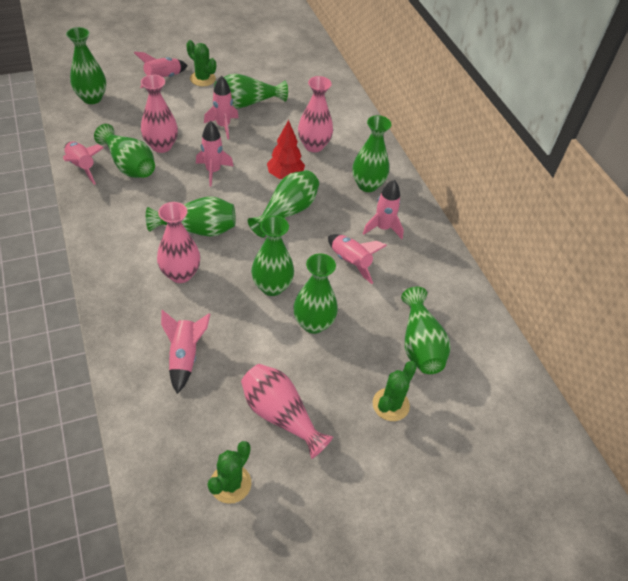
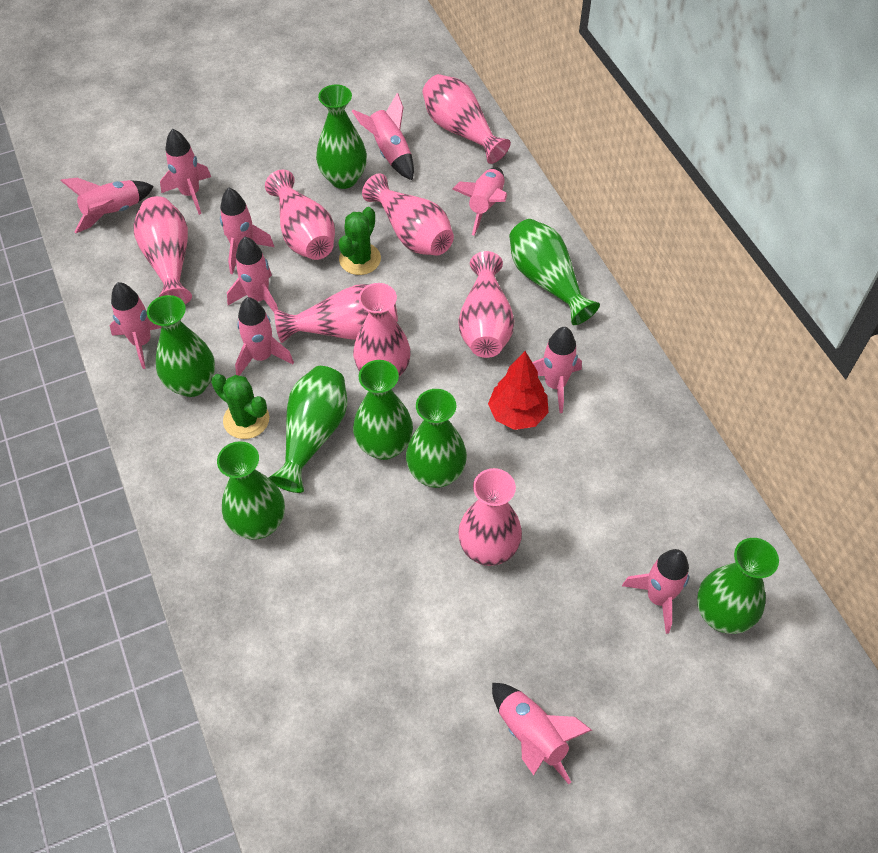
green cactus: [186,40,216,86] [207,441,251,504] [373,361,417,421] = 3 -> [211,374,269,439] [339,207,381,275] = 2
green vase: [66,27,106,104] [94,124,155,178] [146,196,236,237] [214,74,288,109] [248,170,319,238] [251,216,294,296] [293,253,338,334] [352,115,392,192] [401,287,451,374] = 9 -> [147,295,215,397] [217,441,285,540] [269,366,347,493] [316,85,367,189] [353,360,413,460] [406,389,467,488] [509,219,600,325] [697,538,779,634] = 8
pink rocket: [63,141,104,185] [134,52,188,88] [161,310,210,394] [196,121,234,187] [204,76,239,140] [328,234,387,284] [363,180,404,239] = 7 -> [60,178,154,233] [110,282,162,369] [160,129,211,215] [220,188,274,274] [227,237,278,313] [235,297,294,376] [352,93,414,181] [452,167,507,235] [492,683,592,784] [532,327,582,413] [622,549,689,634] = 11
pink vase: [141,75,178,153] [157,202,200,283] [241,364,333,459] [298,76,333,152] = 4 -> [134,196,192,304] [265,170,335,260] [274,284,398,343] [353,283,411,377] [362,173,454,256] [422,74,511,164] [458,468,522,566] [459,251,514,358] = 8

